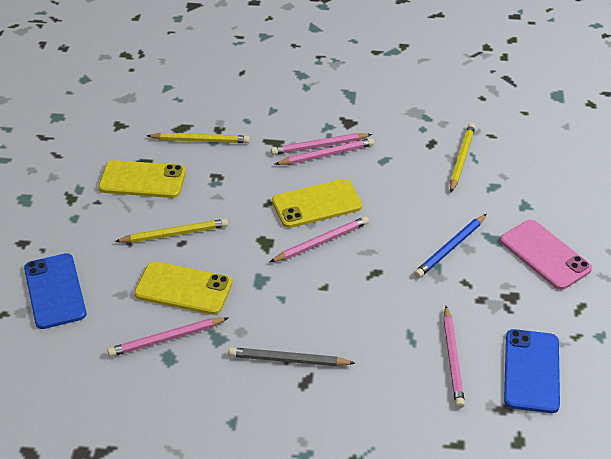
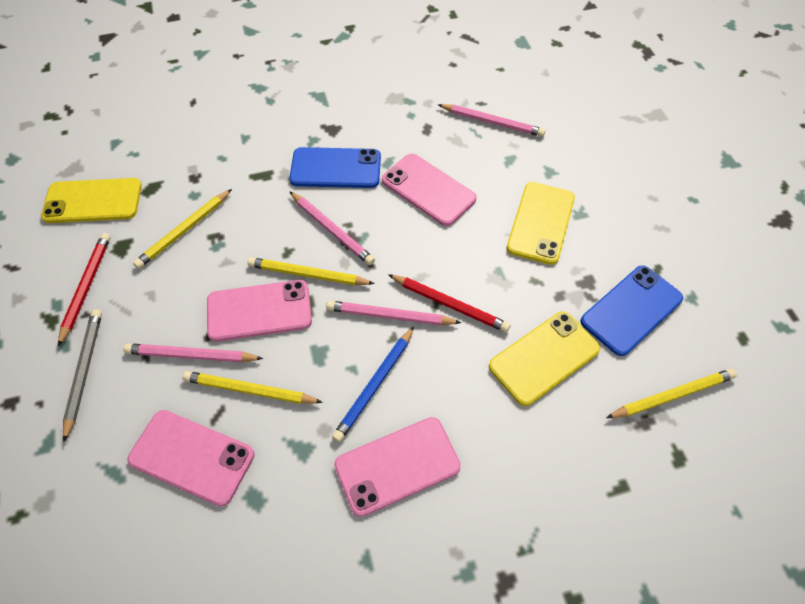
pink pencil: [107,317,228,357] [270,216,369,262] [271,133,372,155] [275,138,374,165] [443,306,465,408] = 5 -> [123,343,263,362] [289,191,375,265] [326,301,461,325] [438,104,545,137] = 4
pink phone: [500,220,592,290] = 1 -> [127,410,255,506] [207,280,312,342] [334,417,461,517] [382,154,477,226] = 4
red pencil: none = 0 -> [58,233,110,347] [388,274,510,332] = 2
yellow pencil: [114,219,228,243] [147,133,250,143] [450,123,475,192] = 3 -> [133,189,232,269] [182,371,323,404] [247,257,375,285] [606,368,737,418] = 4

